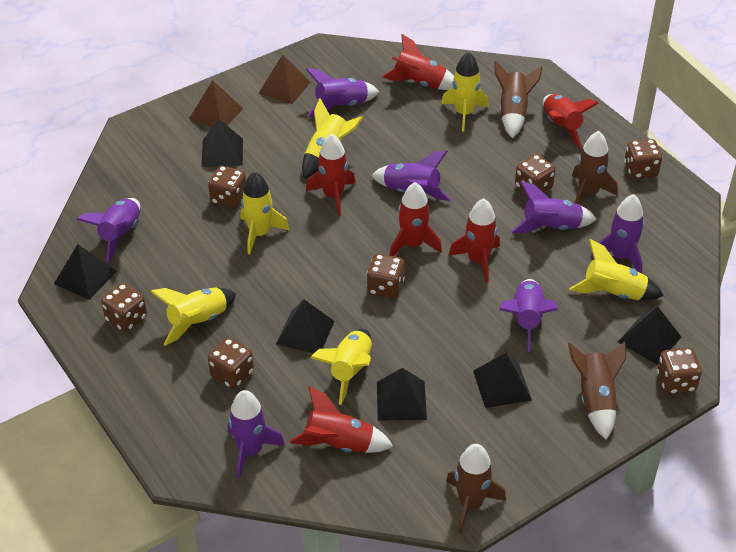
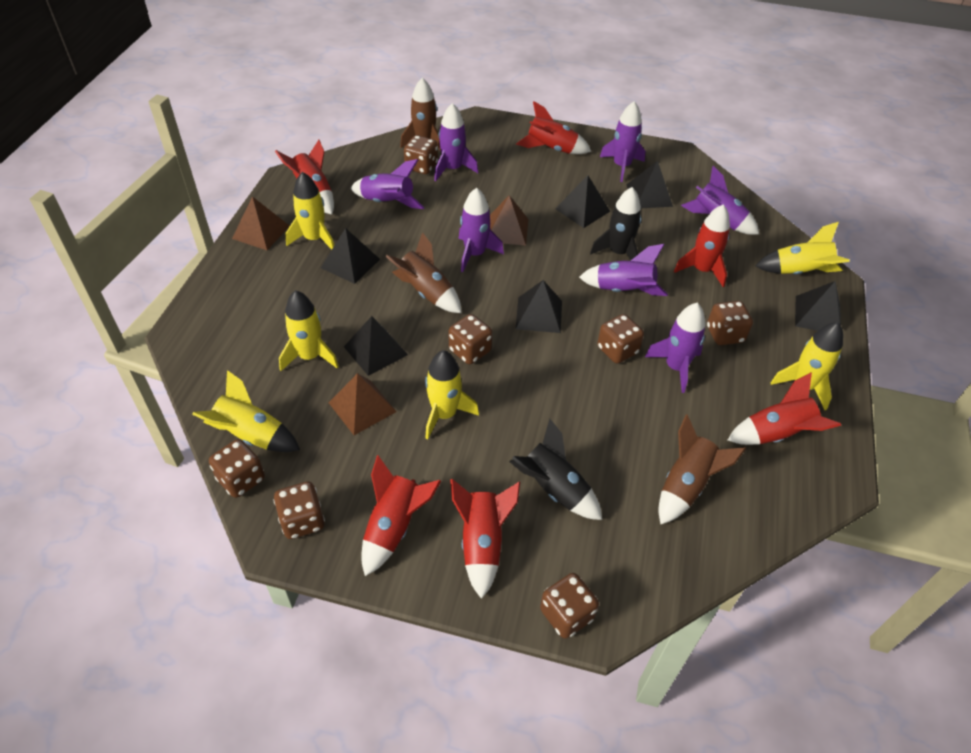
black rocket: none = 0 -> [509,419,602,520] [590,187,641,260] = 2
brown pyramid: [189,80,243,127] [259,54,310,104] = 2 -> [232,196,290,250] [329,373,397,435] [490,195,528,246] = 3
brown rocket: [446,444,506,533] [494,60,542,138] [568,342,626,440] [572,131,618,204] = 4 -> [385,232,462,313] [400,77,441,151] [658,415,746,524] = 3

